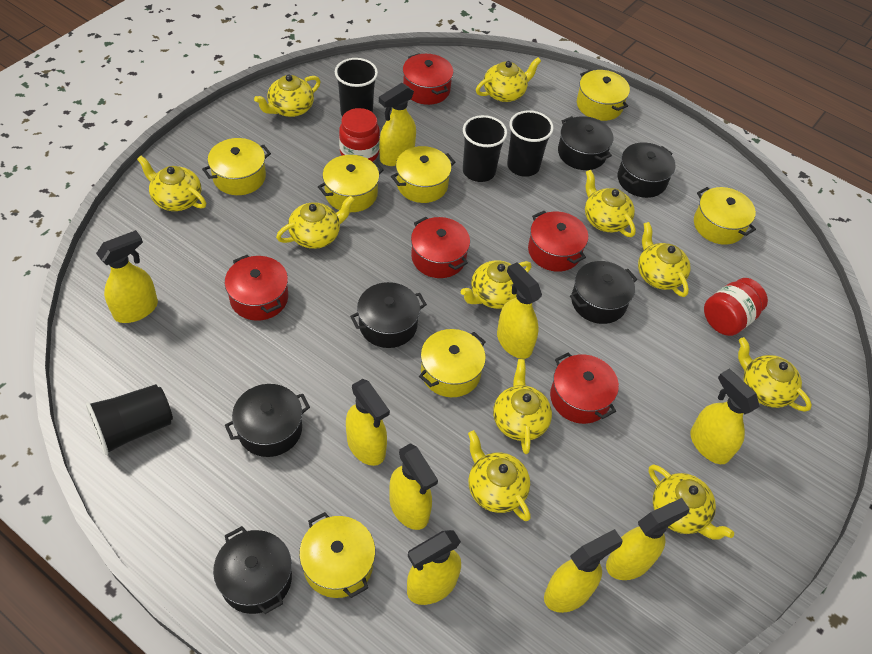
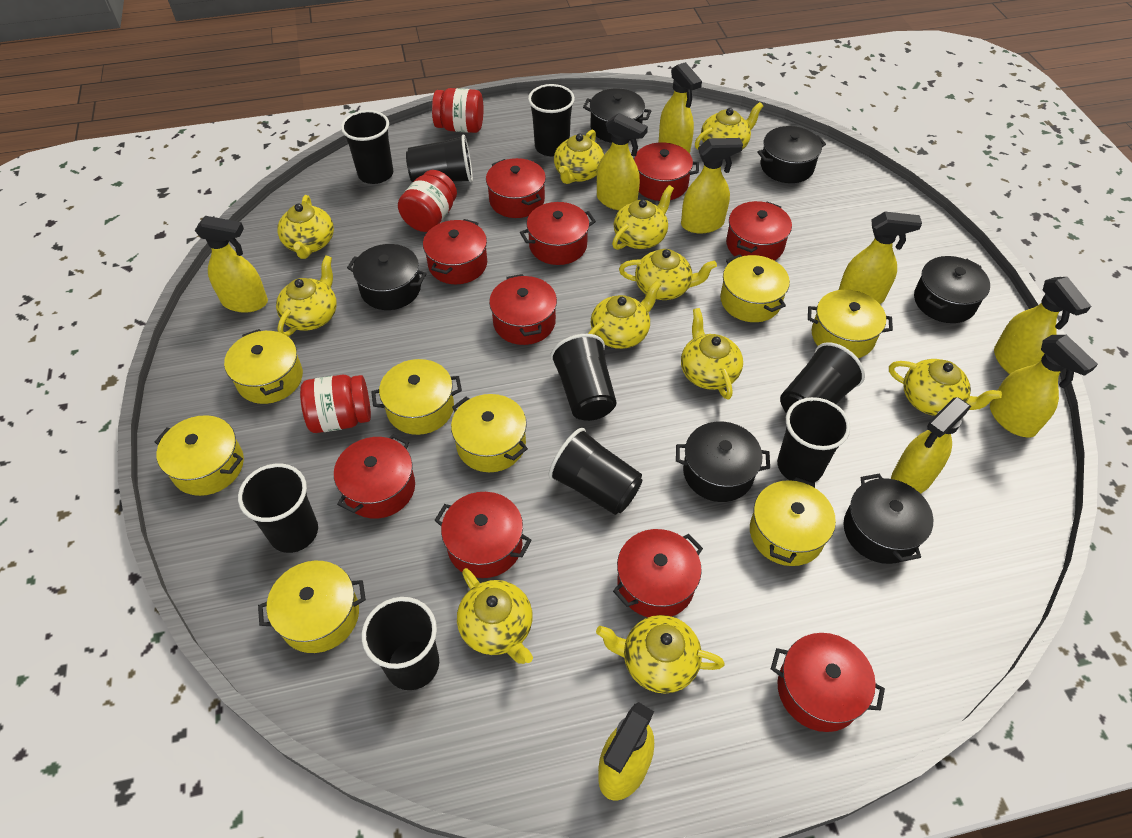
black cup: [86,384,173,455] [335,58,378,116] [463,115,507,182] [507,110,554,177] = 4 -> [238,463,318,553] [341,110,393,184] [362,597,439,690] [406,134,473,182] [528,84,575,156] [548,428,642,515] [550,334,617,421] [777,397,850,482] [780,342,865,414] = 9
red jar: [339,108,380,162] [704,278,768,336] = 2 -> [300,375,371,433] [398,170,457,232] [432,88,483,133] = 3
red pot: [225,255,288,321] [403,53,453,105] [411,217,470,278] [528,211,588,272] [550,352,619,424] = 5 -> [334,434,415,519] [423,219,487,284] [434,492,532,578] [486,158,546,218] [489,274,557,345] [520,202,596,265] [613,529,703,617] [633,142,699,201] [726,201,792,261] [771,633,885,732] = 10
yellow pot: [202,138,271,195] [299,512,375,598] [318,155,384,212] [391,146,456,203] [419,329,486,397] [577,70,630,121] [694,187,756,245] = 7 -> [155,415,244,496] [224,329,303,404] [258,561,366,653] [371,359,462,435] [451,394,528,472] [720,254,790,322] [750,477,836,566] [808,290,893,358] = 8

